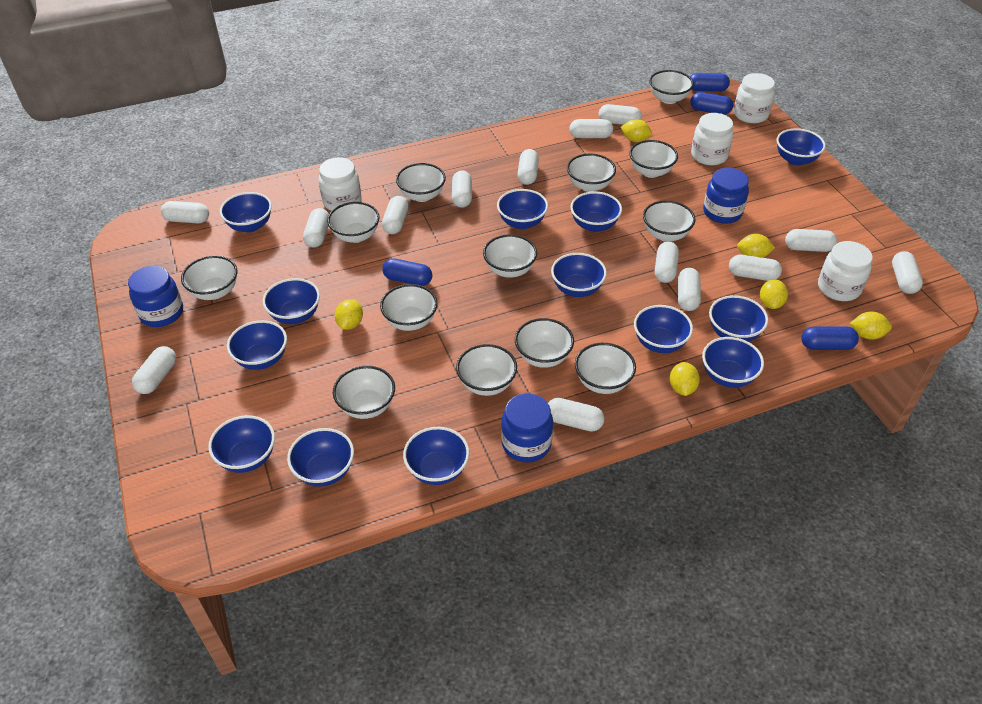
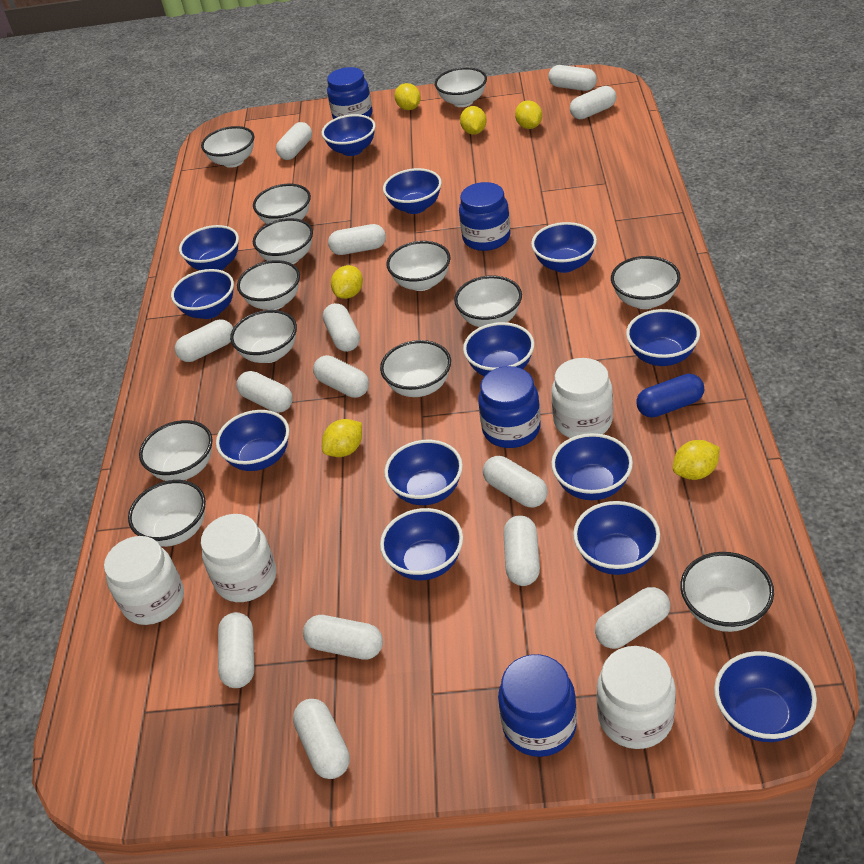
blue capsule: [382,258,432,286] [690,73,730,92] [690,92,733,115] [801,326,859,350] = 4 -> [636,374,704,418] = 1
blue jar: [128,266,183,327] [501,393,553,462] [703,168,749,224] = 3 -> [327,67,373,119] [459,182,511,251] [478,366,541,448] [498,654,577,757] = 4

